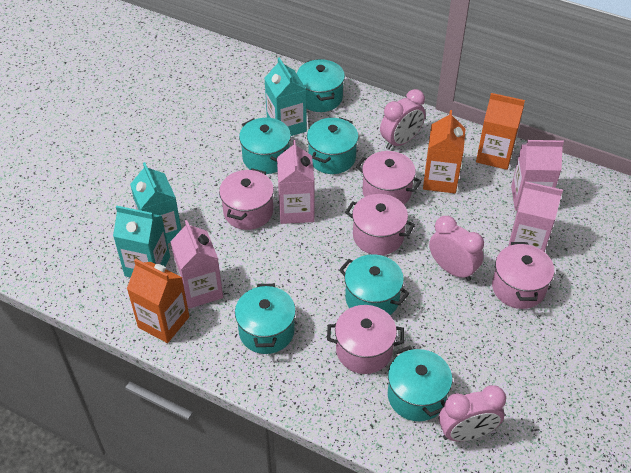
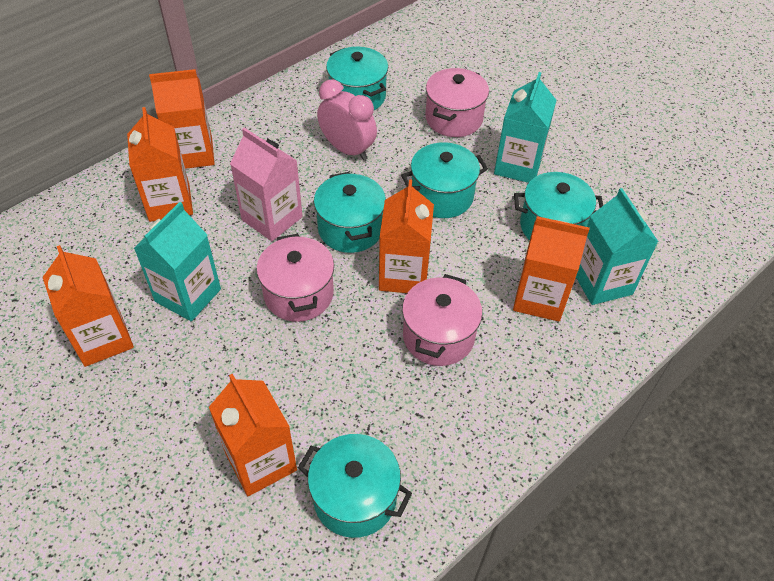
orange carton: [127,259,189,343] [423,110,466,193] [476,93,525,170] = 3 -> [43,245,134,367] [127,107,193,222] [149,69,215,169] [209,374,297,496] [379,179,434,293] [513,216,590,322] = 6
pink carton: [170,220,223,309] [277,140,314,224] [508,181,563,252] [511,140,564,211] = 4 -> [230,128,303,241] = 1
pink clock: [380,89,425,150] [429,216,484,281] [439,385,506,441] = 3 -> [317,79,377,161] = 1
pink pot: [219,168,274,230] [327,305,404,374] [345,194,415,255] [356,151,422,204] [492,242,554,309] = 5 -> [257,234,334,322] [402,274,482,366] [425,68,489,137] = 3
turquoise pot: [235,284,296,354] [239,118,291,174] [297,59,345,112] [307,117,359,174] [339,254,409,315] [388,346,452,421] = 6 -> [298,434,412,538] [314,172,386,253] [326,47,388,110] [401,142,488,218] [514,172,603,240] = 5

